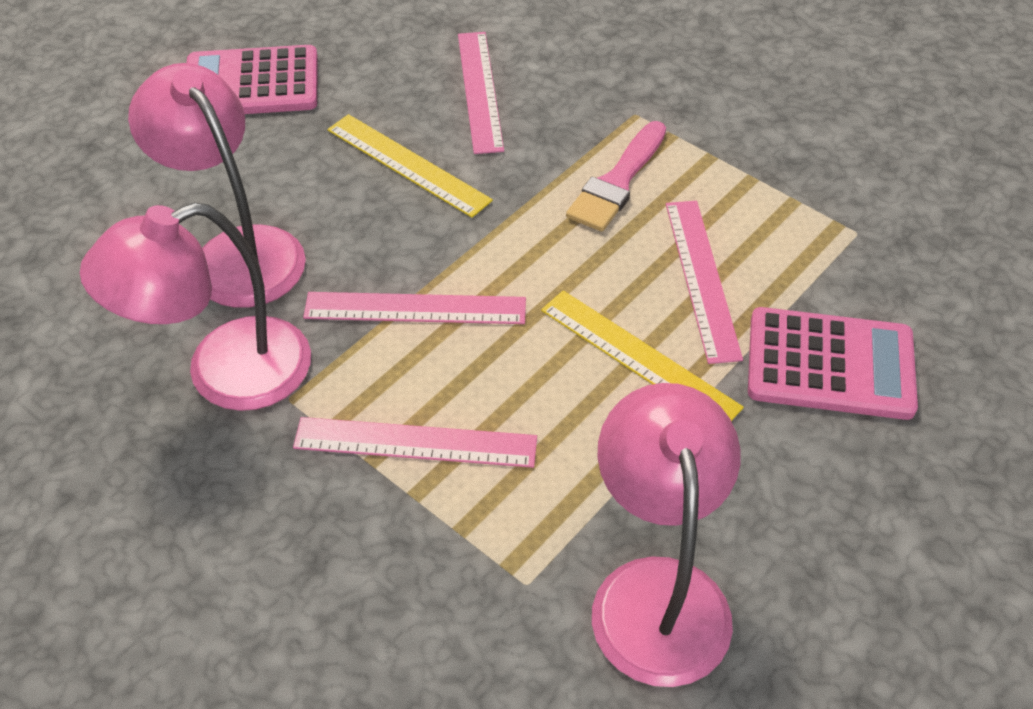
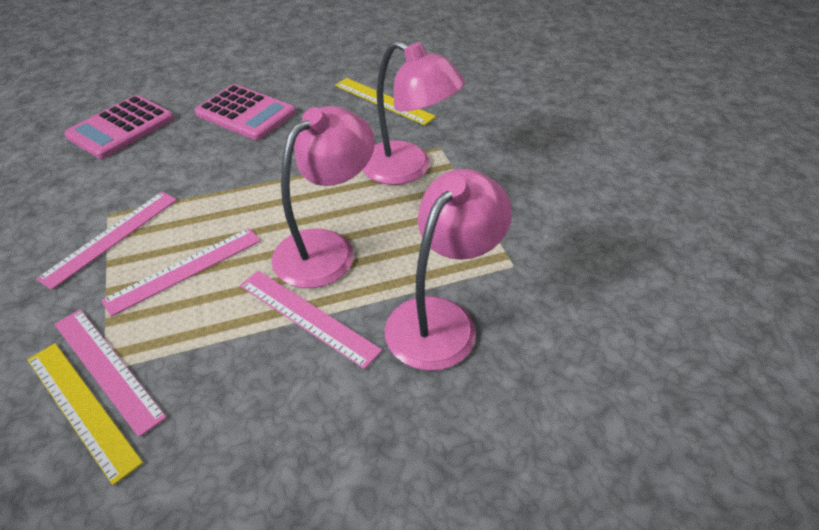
pink brush: [566,121,666,232] = 1 -> none = 0

